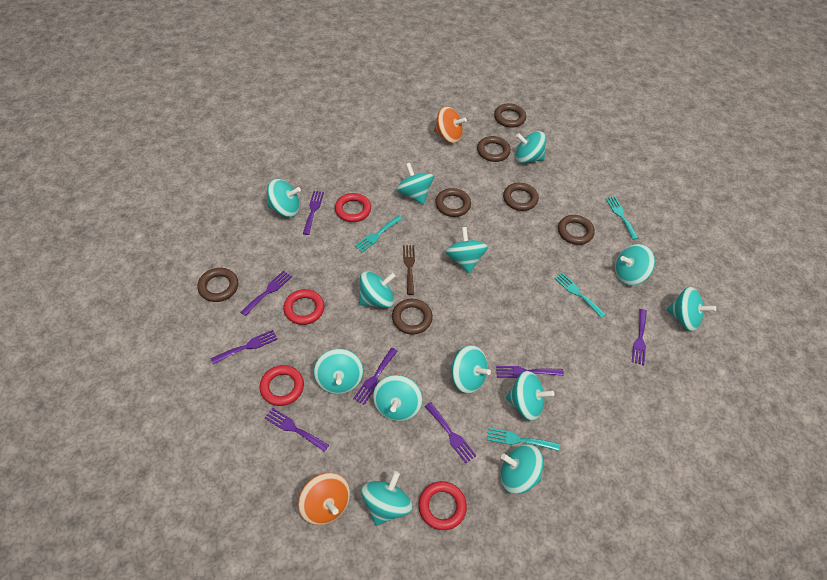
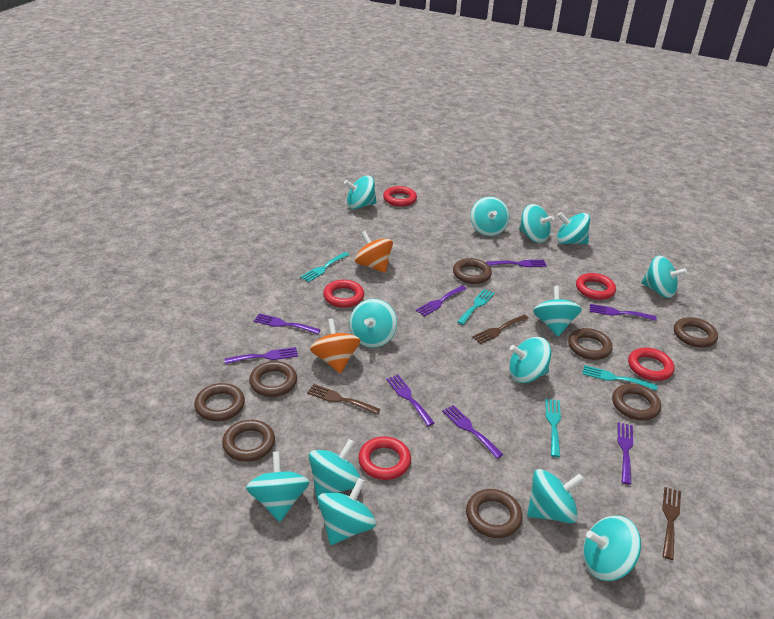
brown fork: [403,245,415,295] = 1 -> [307,384,380,415] [472,315,529,344] [662,487,681,560] = 3
brown ring: [197,268,238,302] [392,299,433,335] [435,188,471,217] [477,136,511,162] [494,103,526,128] [503,183,539,211] [558,215,595,245] = 7 -> [194,383,245,421] [222,420,275,462] [249,361,297,397] [453,258,492,284] [466,489,523,538] [568,328,613,360] [612,384,661,420] [674,317,718,348] = 8
red ring: [259,365,304,406] [283,289,324,325] [335,193,371,222] [418,481,467,530] = 4 -> [323,280,364,308] [358,437,411,480] [383,186,417,207] [576,273,616,300] [628,348,675,381] = 5

